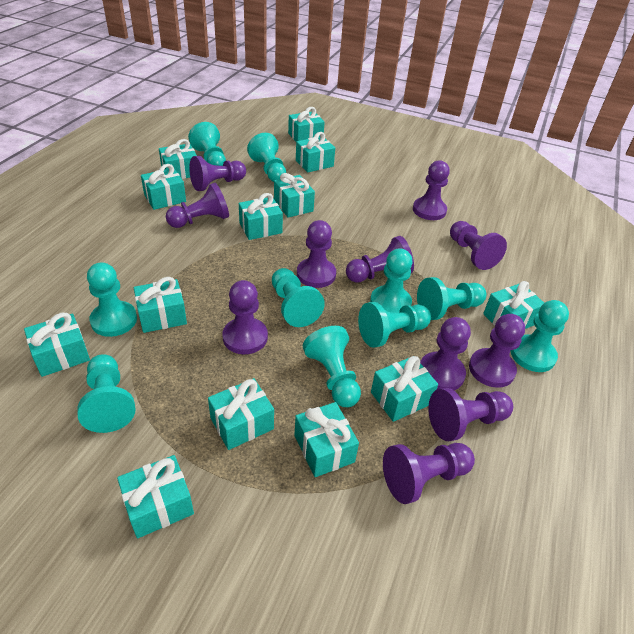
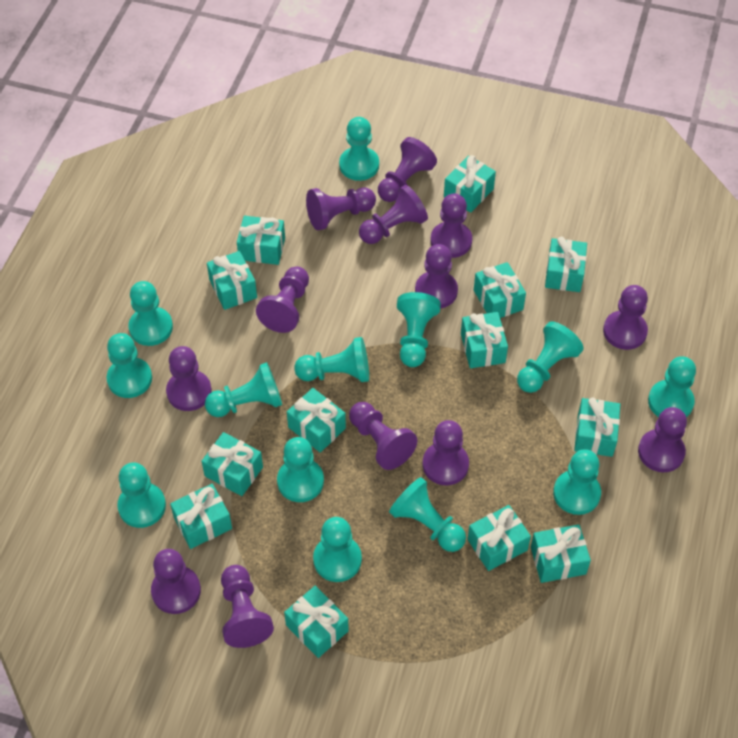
purple pawn: [166,183,229,228] [189,156,246,191] [222,280,268,354] [297,220,336,288] [346,236,414,283] [383,443,475,504] [413,160,450,220] [420,317,471,391] [428,388,513,441] [450,221,507,270] [469,314,525,388] = 11 -> [151,549,201,614] [166,346,212,411] [221,565,274,648] [256,267,309,333] [306,187,376,230] [349,402,417,470] [359,185,428,244] [378,137,437,202] [415,244,458,309] [423,420,469,485] [430,193,472,258] [603,285,648,350] [638,407,687,472] = 13
turquoise pawn: [77,354,135,433] [87,262,137,337] [188,122,226,166] [247,133,286,182] [272,268,325,327] [303,326,361,407] [358,302,431,348] [370,248,412,313] [417,277,486,320] [511,300,569,372] = 10 -> [107,333,152,398] [117,462,166,528] [128,281,173,346] [205,362,282,417] [277,437,324,502] [294,337,369,382] [313,517,362,582] [339,117,379,181] [389,477,466,552] [397,292,441,367] [517,321,584,393] [553,449,601,515] [648,356,696,417] = 13

